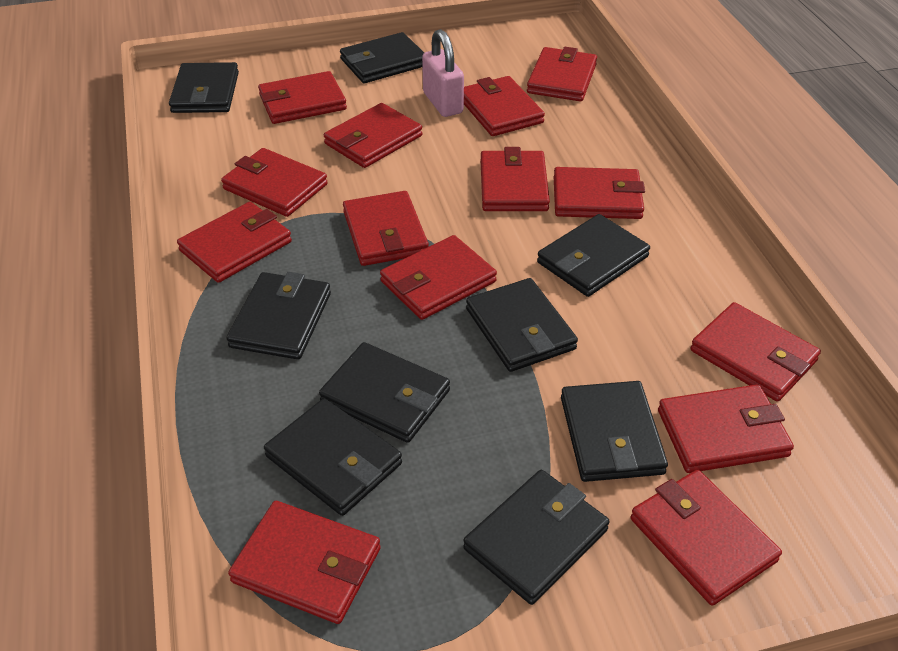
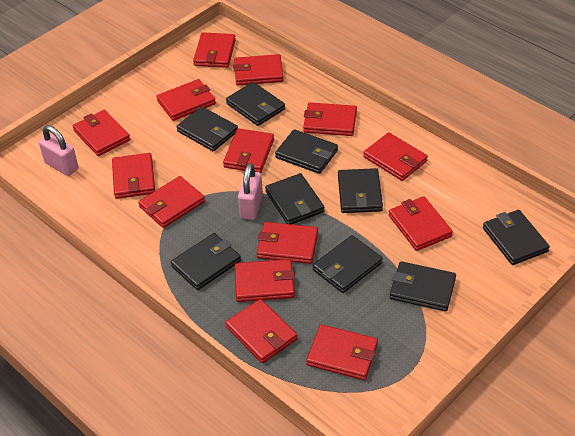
pink padlock: [422,29,464,117] = 1 -> [39,125,78,176] [238,163,263,220] = 2

